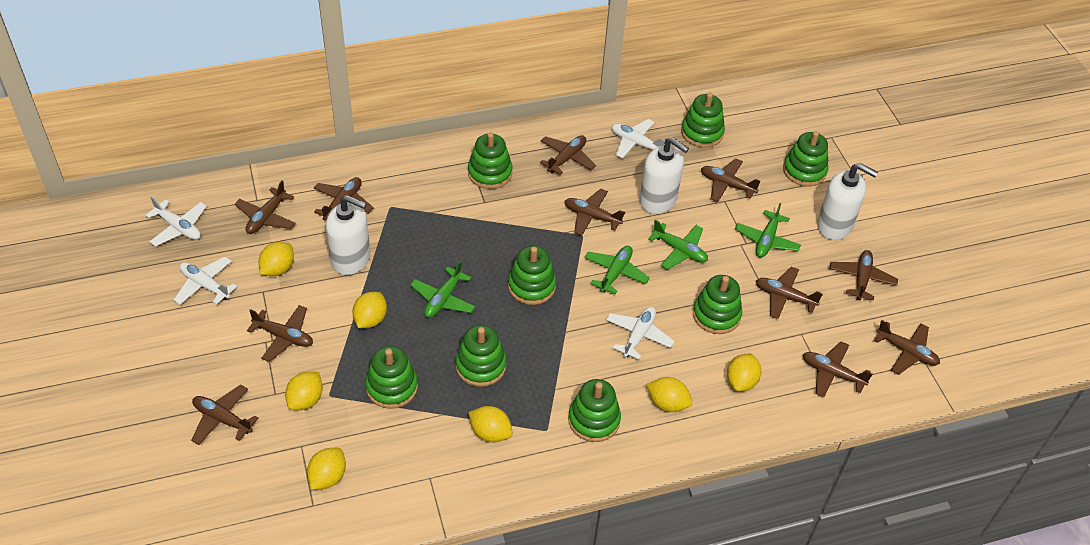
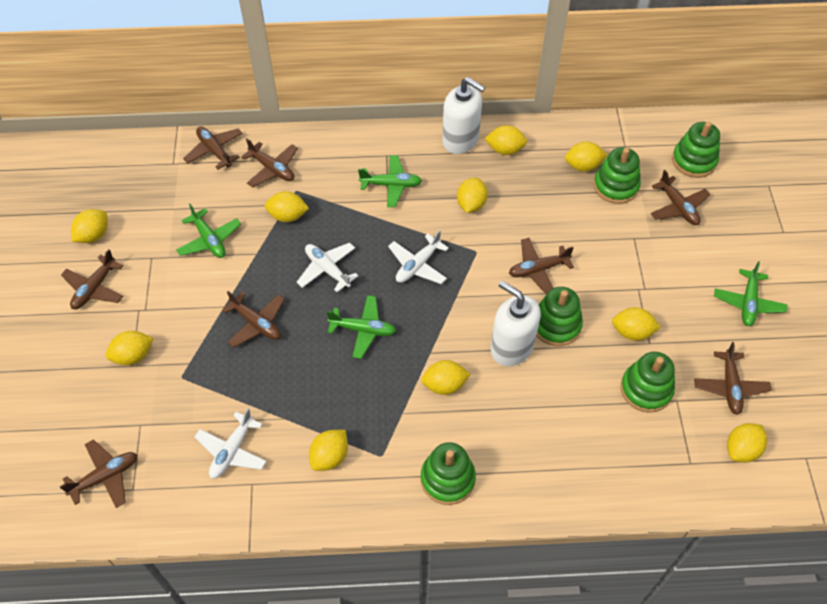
brown plane: [191,385,259,445] [235,180,296,234] [247,305,313,362] [313,177,374,221] [540,135,596,175] [564,189,625,236] [701,158,760,202] [756,267,823,319] [803,341,873,397] [829,250,898,301] [874,320,940,374] = 11 -> [60,439,137,508] [61,249,123,309] [183,127,243,169] [222,291,285,348] [241,139,298,187] [509,238,574,295] [651,170,710,225] [694,342,771,415] = 8
green stacking toy: [365,346,418,409] [456,325,506,387] [468,133,513,189] [508,246,556,305] [568,379,621,442] [681,93,725,148] [693,275,742,334] [783,131,829,187] = 8 -> [421,442,476,505] [536,287,583,346] [593,147,641,204] [621,352,675,413] [672,122,720,178] = 5
white plane: [145,196,207,246] [174,256,237,305] [606,307,675,360] [612,119,665,158] = 4 -> [195,408,267,479] [297,243,358,292] [388,230,449,284] = 3
white soap dispenser: [326,195,370,275] [639,137,689,214] [817,163,878,240] = 3 -> [442,77,485,154] [491,281,541,366] = 2
yellow lemon: [259,242,294,276] [285,372,323,410] [307,448,346,490] [352,292,387,328] [469,406,513,442] [646,377,692,412] [727,354,761,392] = 7 -> [71,209,108,243] [106,331,154,365] [265,191,309,222] [309,430,348,471] [421,360,471,395] [457,178,488,213] [485,125,527,155] [565,141,607,172] [612,307,661,341] [727,423,767,462] = 10

